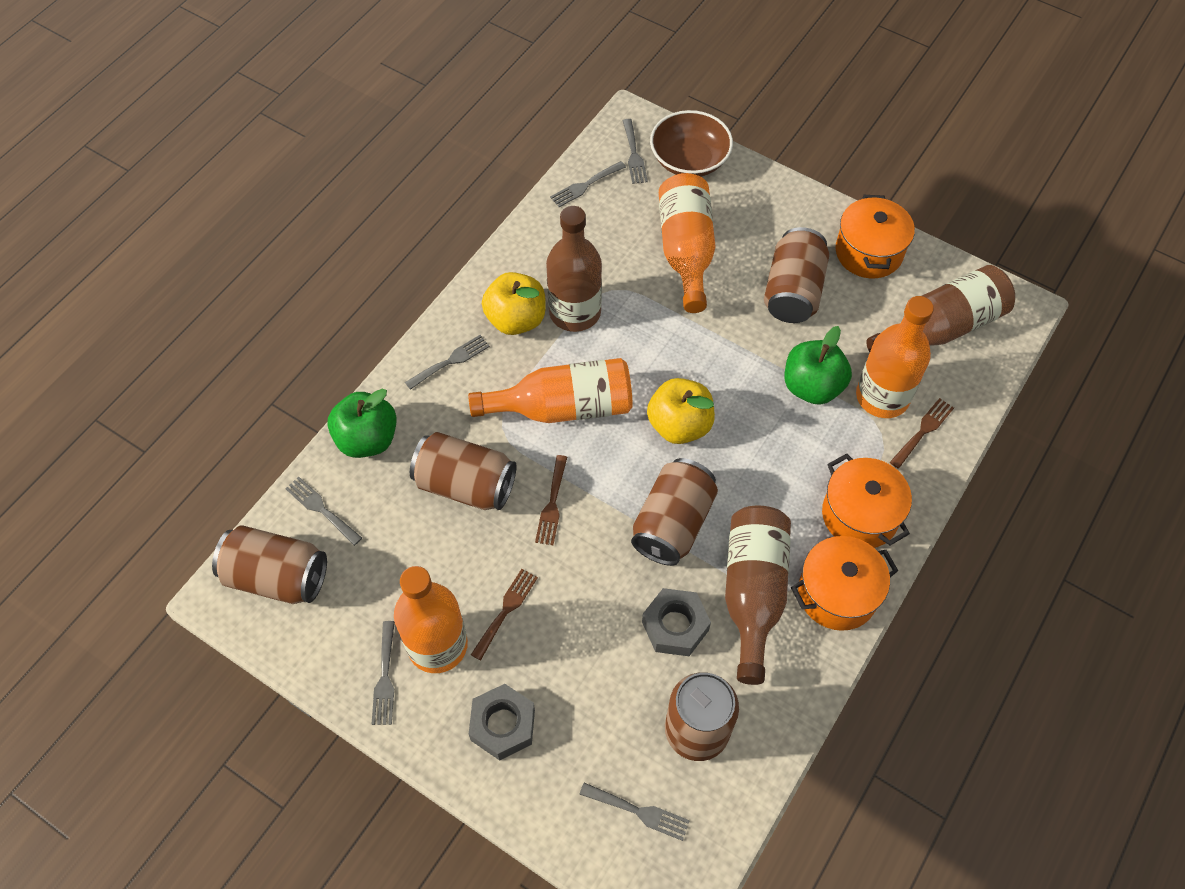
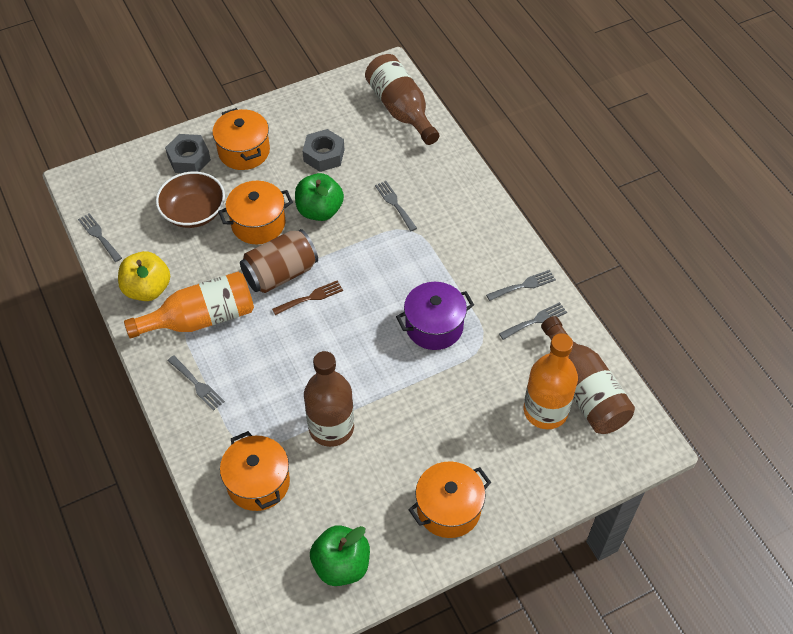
brown can: [212,526,327,604] [410,432,516,510] [631,458,718,566] [665,672,739,761] [764,227,829,323] = 5 -> [240,229,318,293] = 1
brown fork: [471,569,538,661] [535,455,567,545] [890,398,954,469] = 3 -> [272,280,343,315] = 1
grey fork: [285,477,362,546] [372,621,395,725] [405,335,490,390] [550,161,626,207] [579,783,690,841] [622,119,648,184] = 6 -> [78,213,122,262] [167,355,225,411] [375,181,417,231] [486,270,556,301] [499,302,567,340] = 5
orange bottle: [394,566,468,673] [468,358,633,423] [659,173,715,313] [856,296,934,418] = 4 -> [124,272,254,339] [524,333,578,429] = 2
orange pot: [791,536,898,631] [822,454,912,548] [835,195,915,278] = 3 -> [212,108,270,170] [218,181,293,244] [220,431,290,511] [409,461,491,538] = 4
purple pot: none = 0 -> [396,282,474,350] = 1
yellow apple: [482,272,546,335] [647,378,715,444] = 2 -> [118,251,170,301] = 1

